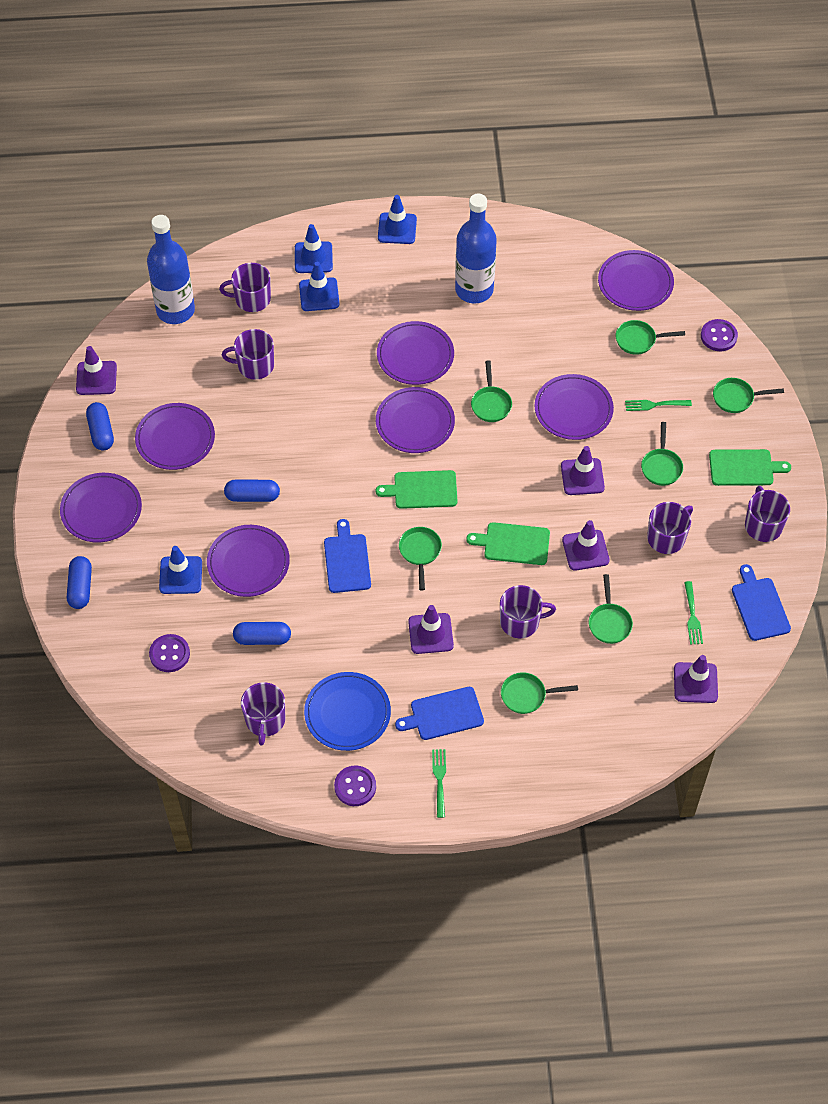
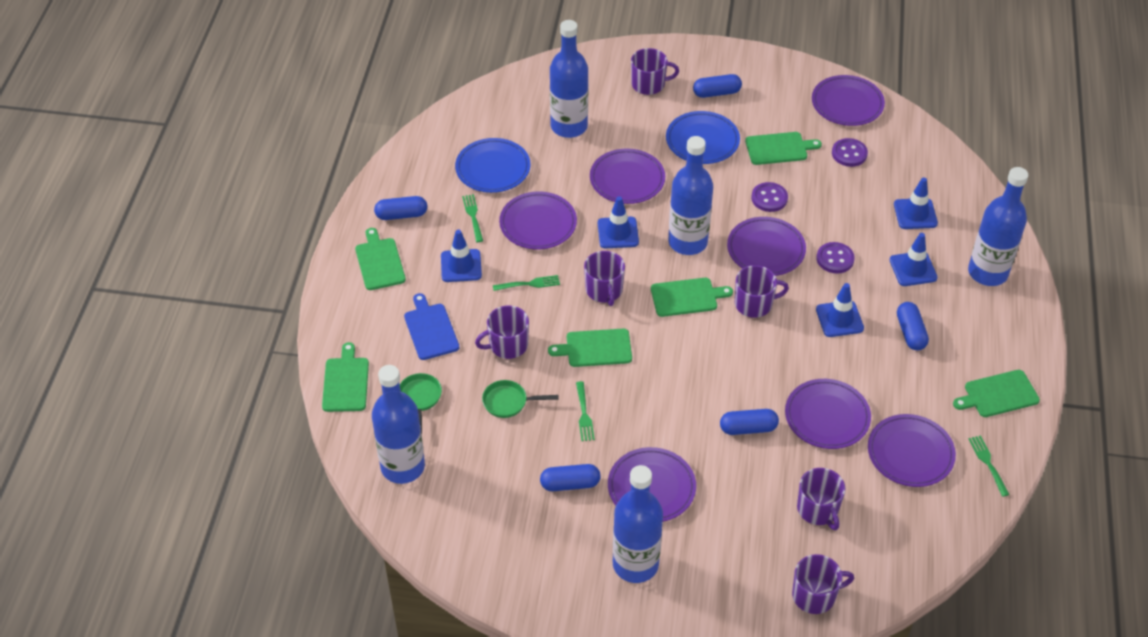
blue bottle: [147,215,195,324] [455,194,497,303] = 2 -> [372,365,425,484] [550,20,588,138] [613,465,663,583] [668,136,713,255] [968,167,1028,286] = 5
blue capsule: [67,556,92,609] [86,402,114,451] [224,479,280,502] [233,622,291,645] = 4 -> [374,196,427,220] [540,464,601,491] [693,74,742,98] [720,409,779,435] [897,302,929,351] = 5
blue cutting board: [324,519,371,593] [395,687,484,740] [732,564,791,641] = 3 -> [404,293,459,360] = 1
blue plate: [304,672,391,751] = 1 -> [455,138,530,193] [666,111,740,164] = 2
blue traffic cone: [159,546,202,594] [295,224,333,273] [299,262,339,311] [378,195,417,244] = 4 -> [441,230,482,282] [598,196,639,248] [816,283,864,337] [890,233,938,286] [894,177,938,229] = 5
green cutting board: [376,470,457,509] [466,522,550,565] [709,449,791,486] = 3 -> [322,342,369,412] [355,228,406,290] [548,329,632,367] [651,278,733,317] [745,132,822,165] [953,370,1040,417] = 6
green fork: [432,749,446,818] [625,400,692,411] [684,581,703,645] = 3 -> [462,194,483,242] [493,275,560,291] [576,381,595,441] [968,435,1010,497] = 4
green pan: [399,527,442,591] [471,360,512,422] [501,672,578,714] [589,574,633,644] [616,320,685,355] [641,422,683,486] [713,378,784,413] = 7 -> [400,373,442,433] [482,380,559,418] = 2
purple traffic cone: [76,346,117,395] [408,605,454,654] [561,446,605,495] [562,520,610,571] [674,655,718,703] = 5 -> none = 0

